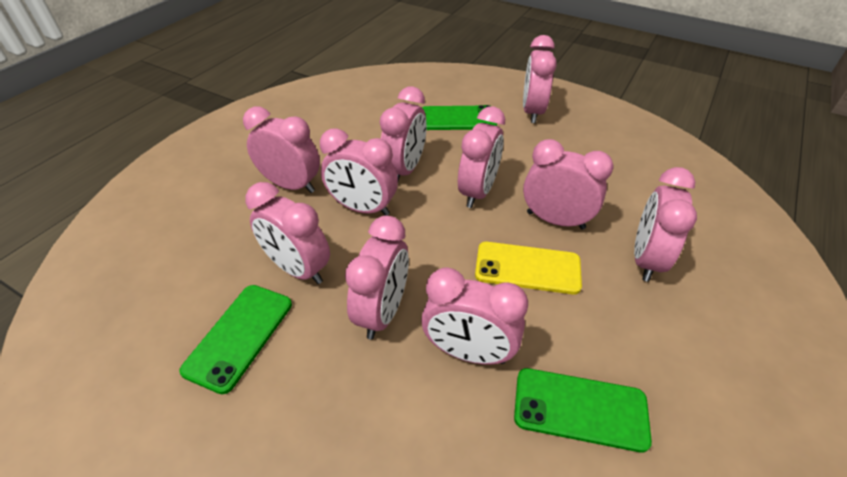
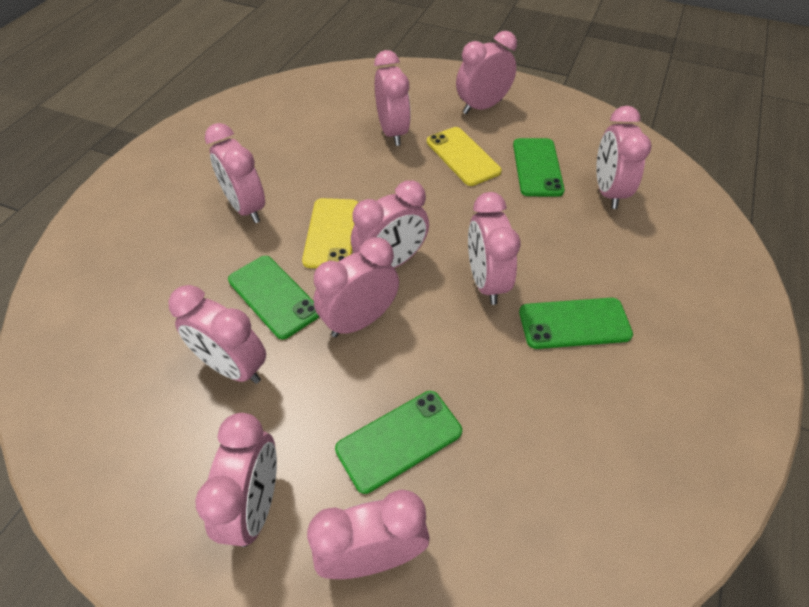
green phone: [179,285,292,394] [422,105,497,130] [514,368,652,453] = 3 -> [228,256,319,339] [335,391,462,494] [513,138,565,197] [519,298,633,349] = 4
yellow phone: [475,242,582,294] = 1 -> [302,198,358,268] [427,127,502,186] = 2

